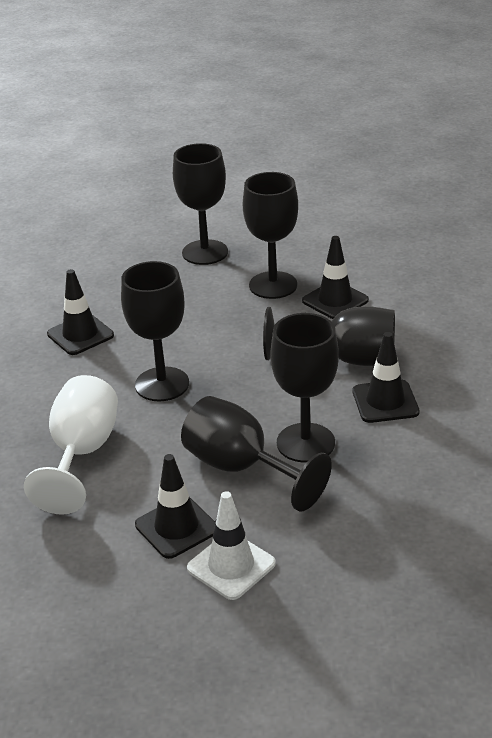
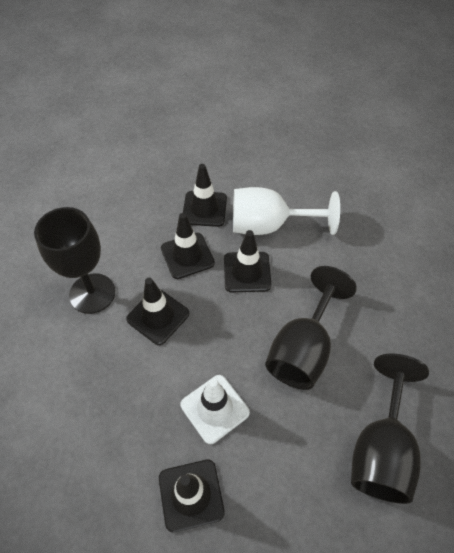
black goblet: [121,261,189,401] [173,143,228,265] [181,396,332,511] [243,172,298,299] [263,306,395,366] [270,313,339,463] = 6 -> [34,207,115,314] [265,266,357,390] [351,354,429,504] = 3
black traffic cone: [47,269,114,355] [135,454,215,559] [302,236,369,319] [353,332,420,423] = 4 -> [126,278,189,345] [159,460,225,533] [161,213,215,279] [183,164,227,227] [224,230,271,292] = 5

